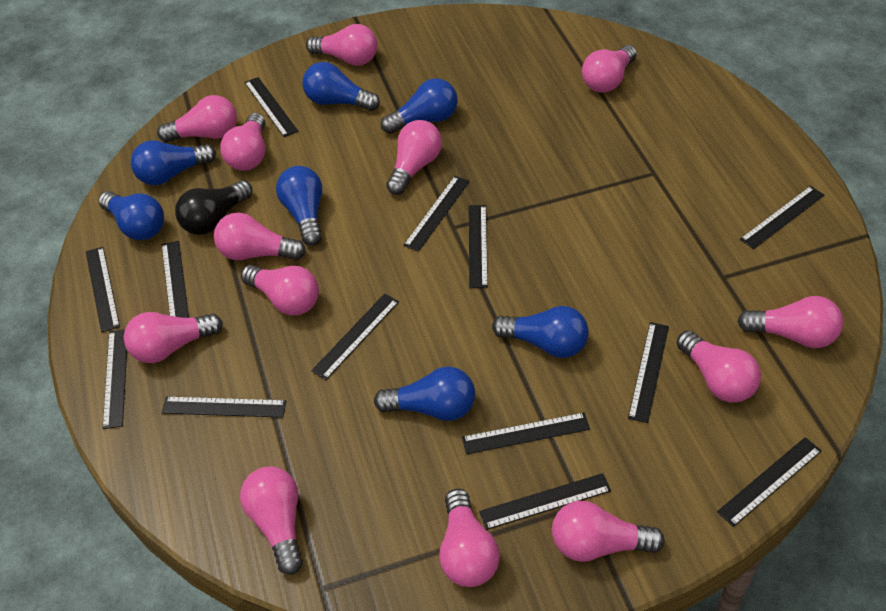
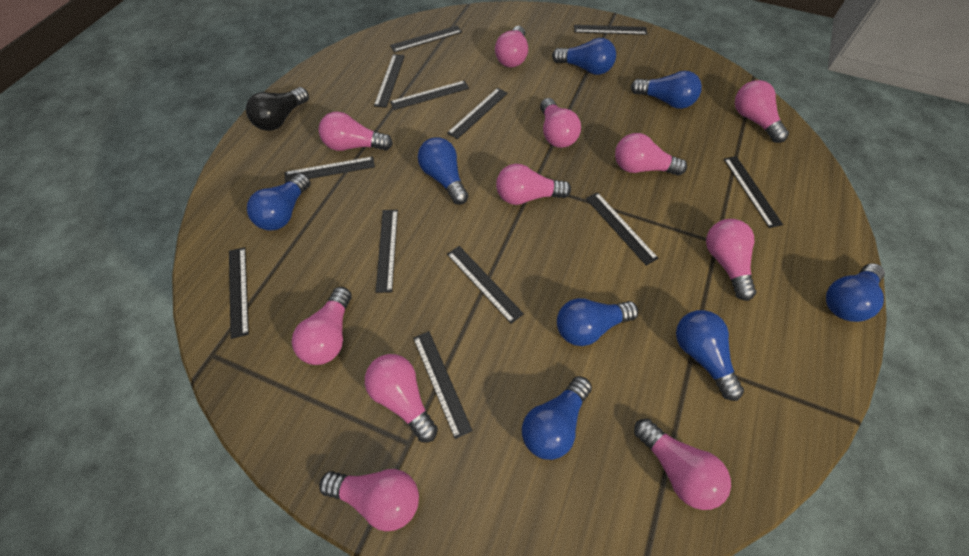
black ruler: [86,247,120,332] [102,329,127,429] [161,241,189,318] [161,396,286,418] [244,77,298,137] [311,294,399,380] [403,176,470,252] [462,412,590,454] [469,205,488,288] [479,473,611,530] [628,322,669,423] [717,437,822,527] [740,186,824,249] = 13 -> [229,247,249,339] [284,157,375,183] [374,54,405,108] [376,210,398,293] [390,25,462,52] [390,80,469,110] [413,331,473,439] [447,88,508,139] [447,246,524,324] [574,25,647,35] [586,192,658,266] [724,156,783,228] = 12
blue light bulb: [98,191,164,240] [131,140,216,185] [276,166,322,246] [303,62,380,111] [374,367,475,421] [381,78,458,134] [492,306,589,358] = 7 -> [247,173,310,231] [418,137,469,205] [522,376,592,460] [552,38,616,75] [557,298,638,346] [631,71,702,109] [676,310,744,401] [826,263,885,322] = 8
pink light bulb: [124,312,223,363] [157,95,237,143] [214,213,306,260] [220,113,265,171] [240,466,303,574] [241,265,319,316] [306,24,377,66] [386,120,442,195] [439,489,500,587] [552,501,665,562] [582,45,637,93] [676,330,761,402] [737,296,843,348] = 13 -> [292,287,352,365] [319,112,393,151] [319,469,419,531] [365,354,438,442] [495,26,528,67] [496,164,571,205] [540,98,581,148] [615,133,687,176] [634,419,731,510] [706,219,756,301] [735,80,789,143] = 11

